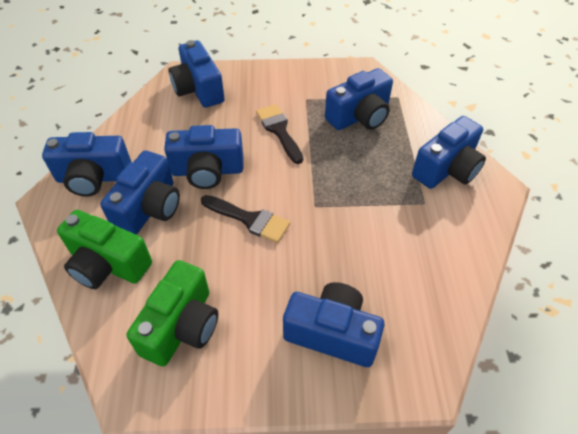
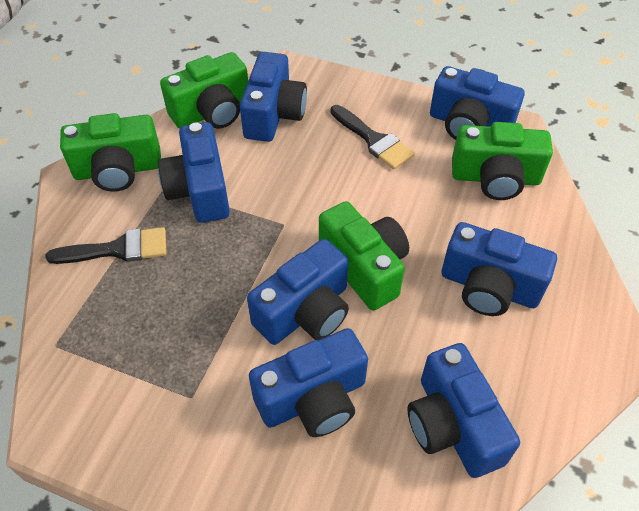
green camera: [57,210,152,289] [127,260,218,367] = 2 -> [60,113,161,192] [160,52,248,129] [319,201,409,311] [452,122,553,200] = 4

